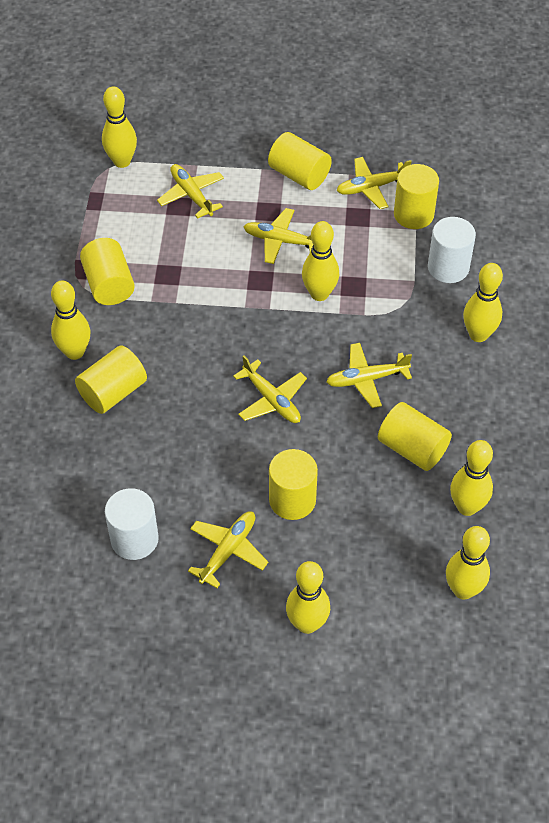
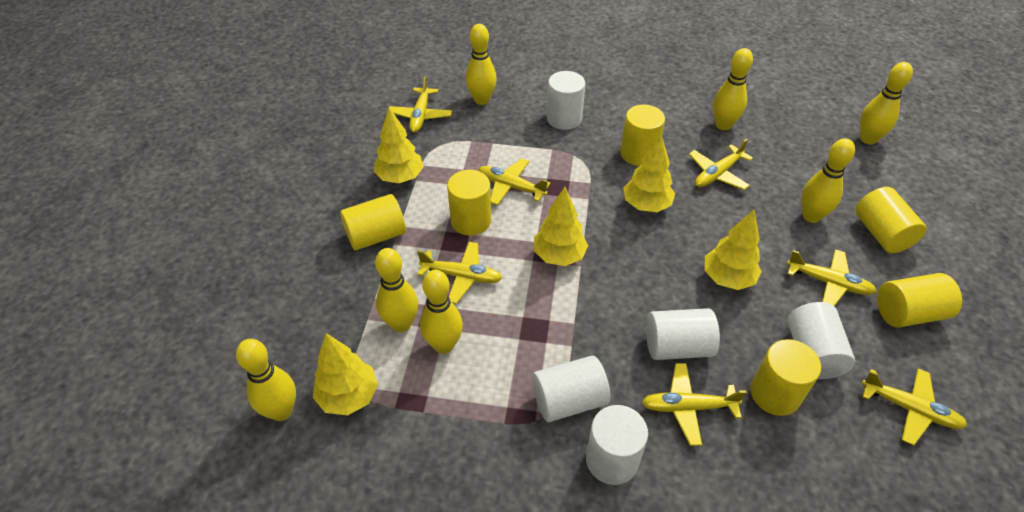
white cylinder: [105,488,159,560] [428,217,476,283] = 2 -> [532,356,610,422] [547,71,585,130] [586,405,648,485] [646,308,720,360] [788,302,855,379] = 5
yellow plane: [157,164,224,219] [188,511,268,588] [233,355,307,423] [243,208,313,264] [326,343,412,408] [336,157,412,209] = 6 -> [389,76,452,133] [417,242,502,304] [478,159,550,206] [642,363,747,446] [689,139,753,190] [787,249,877,306] [861,368,967,445] = 7
yellow tree: none = 0 -> [313,333,378,415] [373,107,424,183] [534,187,588,266] [623,134,675,212] [705,210,762,290] = 5

